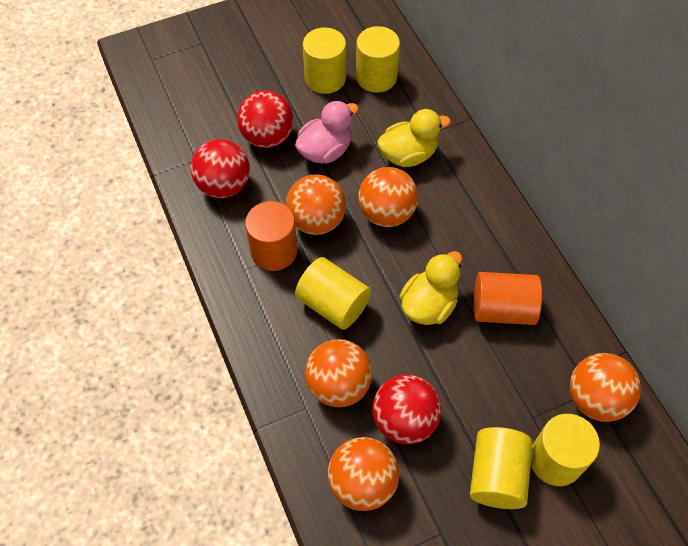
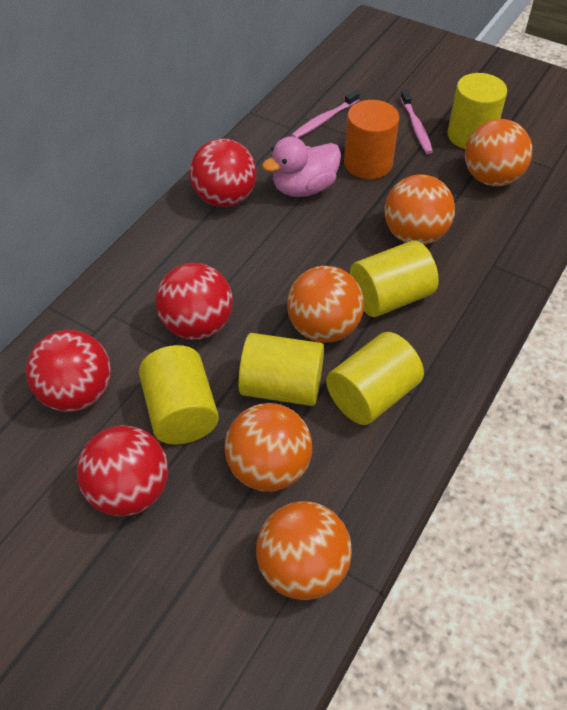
orange cylinder: [245,201,298,271] [474,272,542,325] = 2 -> [344,100,400,179] = 1
pink toothbrush: none = 0 -> [291,90,360,138] [400,89,433,154] = 2
red ball: [191,139,250,198] [237,91,294,148] [372,374,442,444] = 3 -> [26,330,111,412] [77,426,168,516] [156,263,233,340] [189,139,257,207] = 4
yellow duck: [377,109,451,167] [399,251,462,325] = 2 -> none = 0

